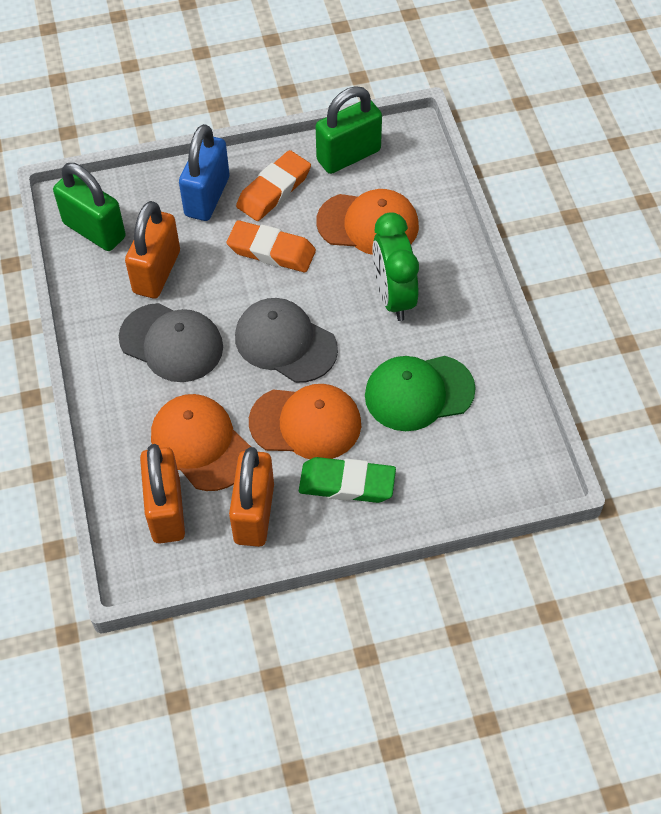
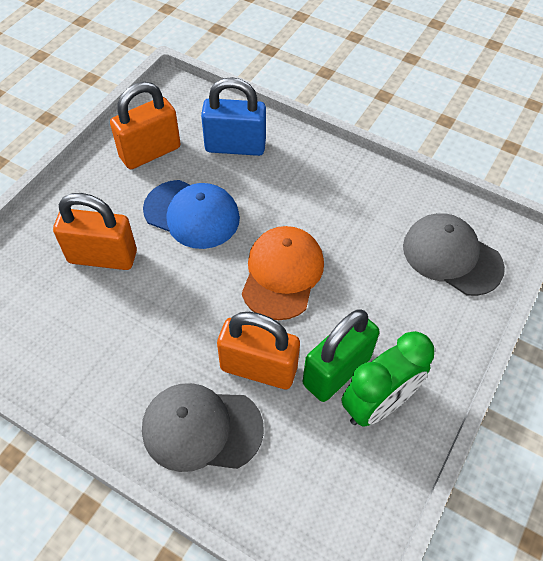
blue cap: none = 0 -> [143,180,240,249] = 1
green cap: [365,356,476,431] = 1 -> none = 0
green eraser: [299,457,396,503] = 1 -> none = 0
green padlock: [53,163,126,251] [316,86,382,174] = 2 -> [303,309,380,402] = 1
orange cap: [151,394,251,491] [249,384,361,459] [316,189,419,255] = 3 -> [242,226,324,320] = 1
orange eraser: [227,220,316,272] [236,150,311,221] = 2 -> none = 0

